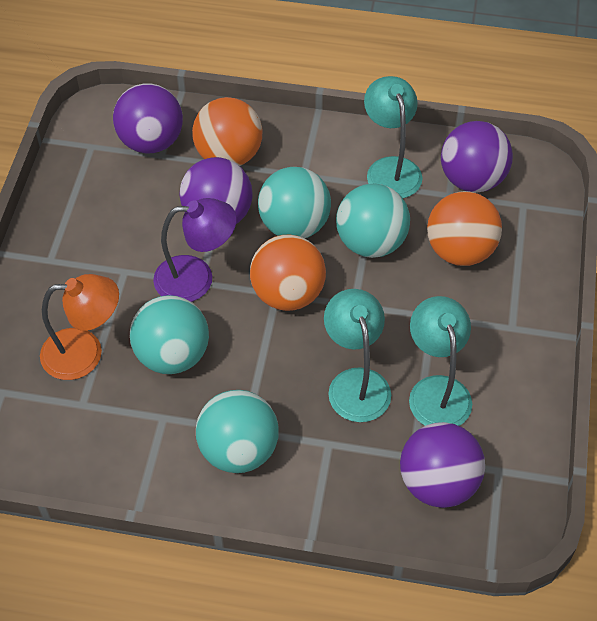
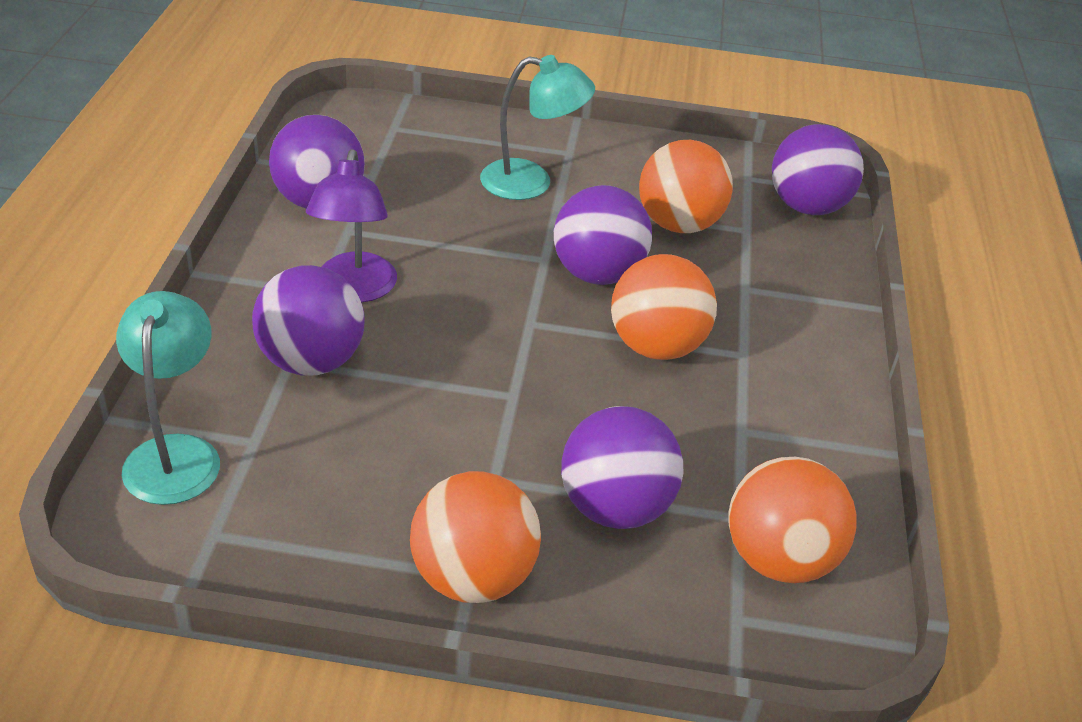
orange ball: [192,97,262,166] [250,235,326,311] [427,191,502,266] = 3 -> [410,471,541,603] [611,254,717,360] [639,140,733,233] [728,457,857,583] = 4
orange lamp: [40,274,119,380] = 1 -> none = 0
purple ball: [113,83,183,153] [180,157,253,224] [400,422,485,508] [441,121,513,193] = 4 -> [252,265,365,375] [269,115,365,209] [554,185,652,285] [561,406,684,529] [772,124,864,215] = 5
turquoise ball: [130,295,209,374] [196,390,279,473] [258,167,331,238] [336,183,410,258] = 4 -> none = 0
turquoise lamp: [324,289,391,422] [364,76,423,198] [409,296,472,426] = 3 -> [116,291,220,505] [480,55,595,200] = 2

